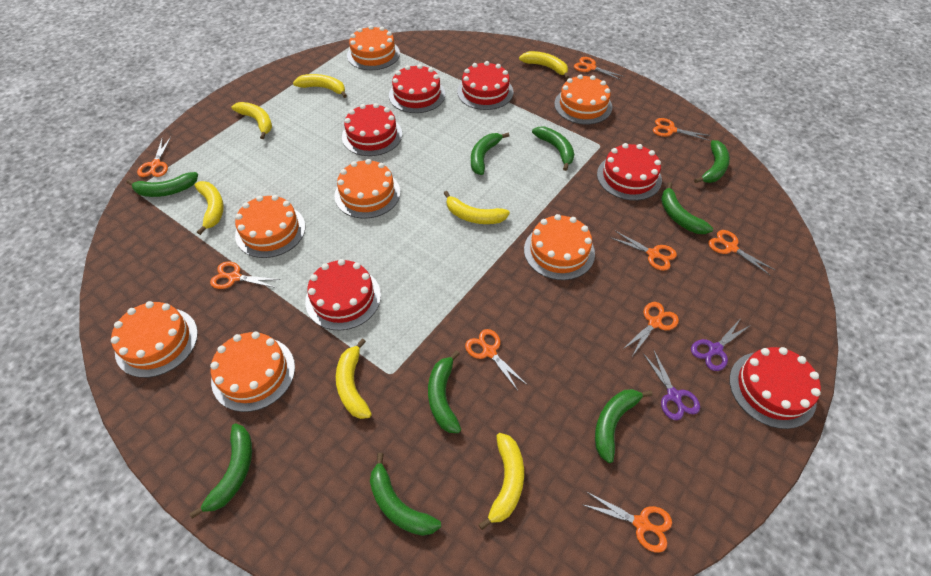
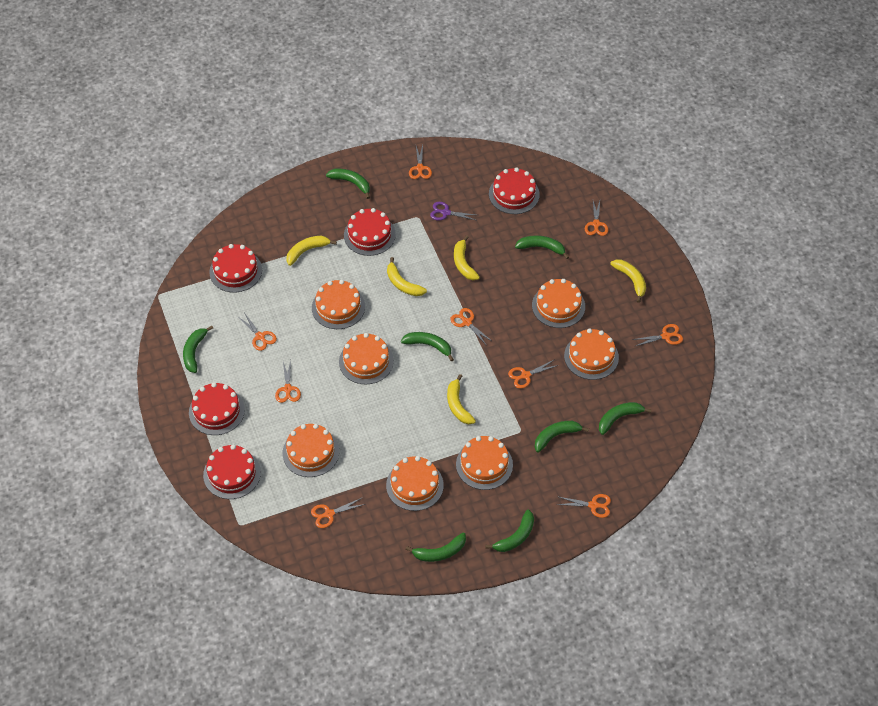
green banana: [126,172,198,197] [190,423,252,519] [370,453,441,536] [428,350,461,433] [471,133,510,175] [532,127,574,171] [595,389,652,463] [661,182,713,234] [694,140,730,183] = 9 -> [183,326,213,373] [326,169,370,199] [401,332,454,362] [405,533,466,562] [485,509,534,552] [515,235,569,259] [535,421,589,452] [599,402,652,435] = 8
purple scissors: [643,349,700,420] [691,320,751,371] = 2 -> [430,202,476,221] = 1
red cake: [305,259,381,330] [342,103,402,156] [389,64,445,113] [457,61,513,110] [597,143,662,201] [729,347,821,429] = 6 -> [189,382,245,435] [203,444,261,499] [209,244,262,293] [344,208,396,256] [489,168,540,214] = 5
yellow banana: [194,181,224,235] [231,102,272,139] [293,74,347,98] [336,339,372,419] [444,191,510,224] [478,433,524,530] [519,51,569,79] = 7 -> [286,236,337,266] [387,257,427,296] [447,374,476,424] [454,235,480,280] [610,259,646,303] = 5

